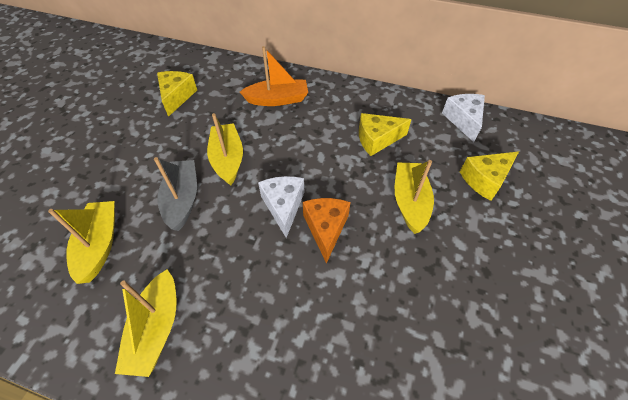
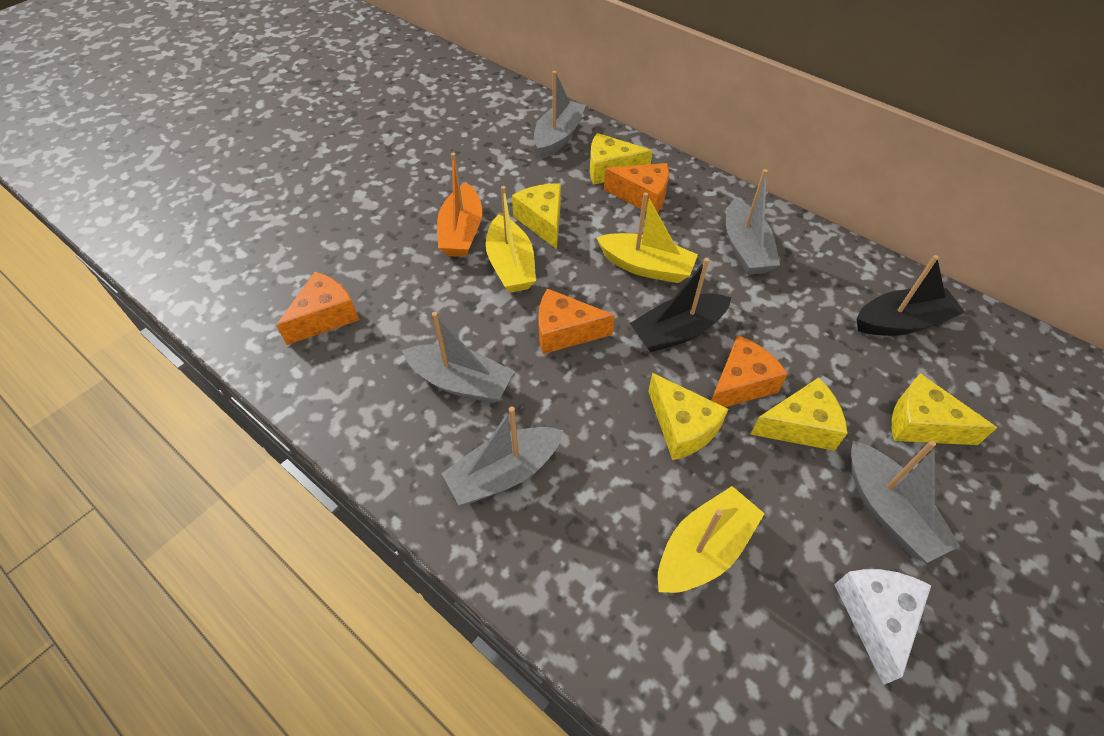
black boat: none = 0 -> [630,258,731,352] [857,255,965,336] = 2
grey boat: [154,157,197,231] = 1 -> [402,312,514,403] [441,406,563,505] [534,71,586,159] [726,169,780,275] [851,440,960,563] = 5
orange cheese: [303,198,350,264] = 1 -> [276,272,359,345] [538,288,615,354] [604,163,669,213] [711,335,788,407] = 4
white cheese: [258,176,304,238] [442,94,485,142] = 2 -> [834,569,931,685] = 1
yellow boat: [48,201,115,284] [115,269,176,377] [207,113,243,186] [395,160,434,234] = 4 -> [486,186,536,293] [596,192,698,283] [658,486,765,593] = 3
yellow cheese: [157,71,197,117] [359,113,411,156] [460,151,519,201] = 3 -> [512,184,561,249] [590,133,653,185] [648,373,729,460] [750,377,847,451] [892,373,997,445] = 5

